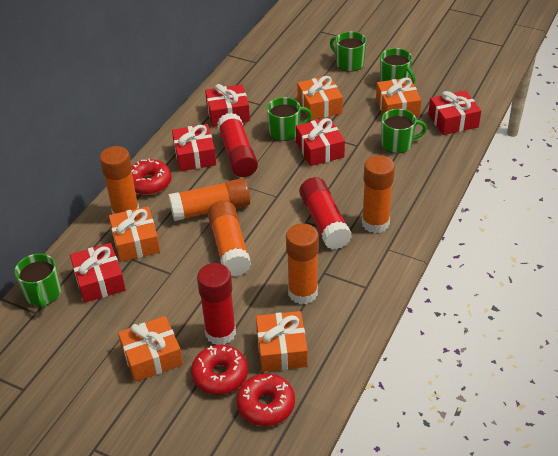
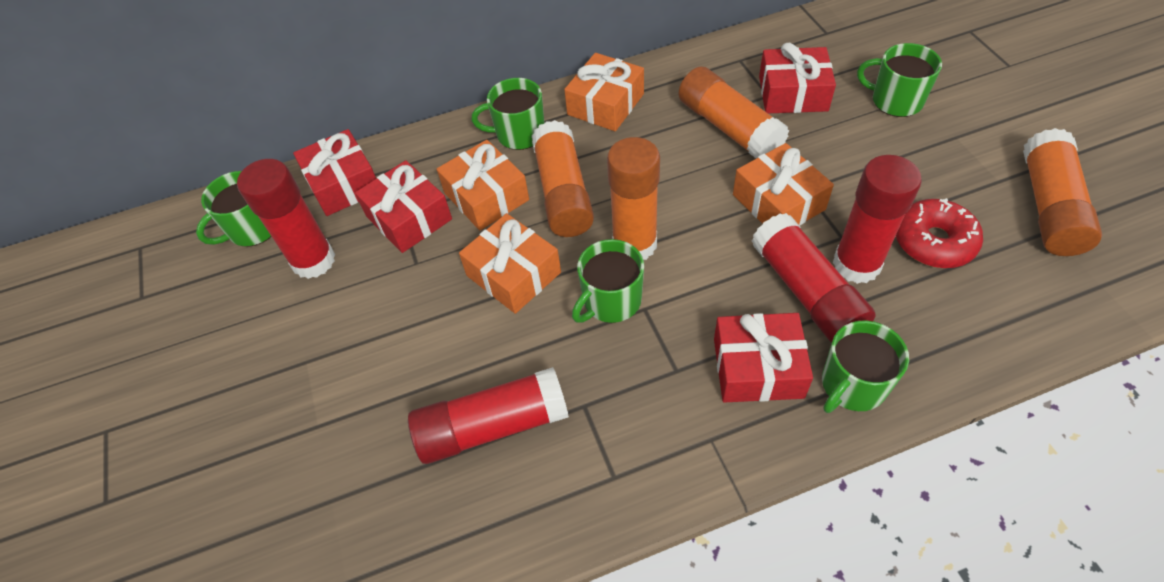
orange gift: [109,206,160,262] [118,316,183,382] [256,311,308,372] [297,76,343,121] [376,77,422,117] = 5 -> [437,140,529,230] [459,213,561,314] [564,53,644,131] [733,143,834,226] = 4
orange glue stick: [100,146,139,214] [168,178,250,221] [207,201,251,276] [286,223,319,304] [362,155,395,233] = 5 -> [532,120,594,237] [607,137,660,260] [679,67,789,159] [1023,128,1102,256] = 4
red donut: [131,159,172,195] [191,345,248,395] [237,373,295,426] = 3 -> [896,198,983,268] = 1
red gift: [70,243,126,303] [172,124,216,171] [205,84,250,127] [296,117,345,166] [428,90,481,135] = 5 -> [293,129,376,216] [355,160,452,253] [714,313,813,403] [759,43,836,113] = 4
red glue stick: [197,263,236,345] [217,113,258,177] [299,177,352,249] = 3 -> [237,159,335,279] [408,367,569,464] [752,213,876,343] [833,155,922,284] = 4

